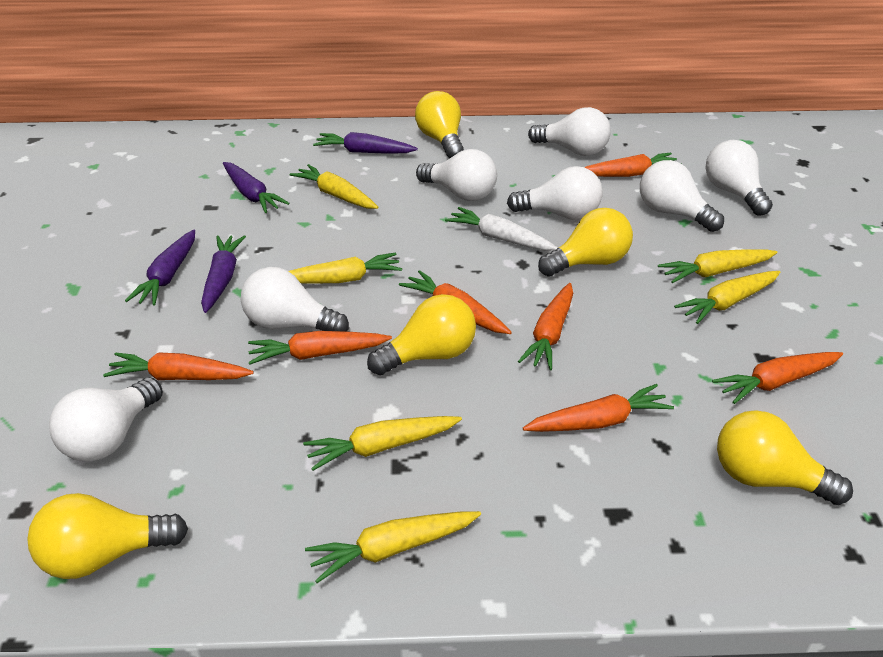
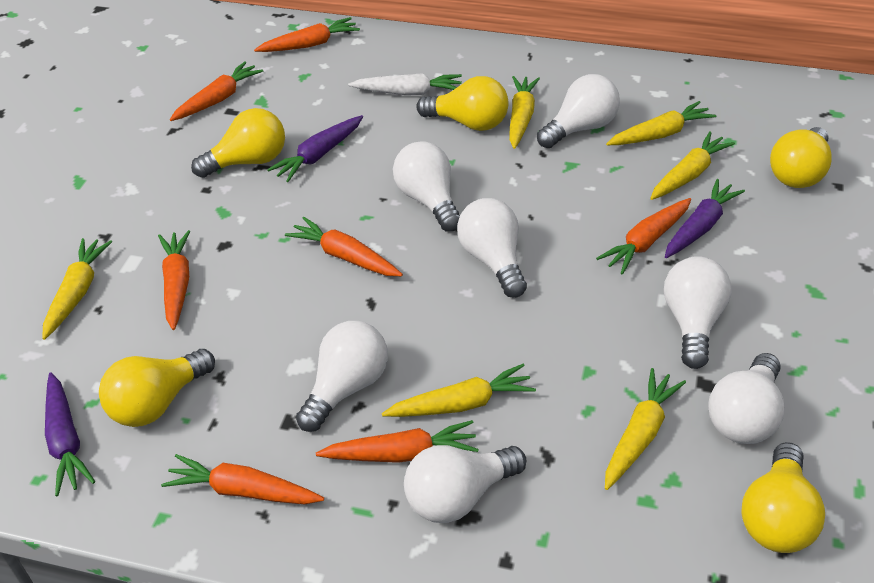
purple carrot: [125,229,195,306] [201,235,246,313] [223,162,289,213] [313,132,418,154] = 4 -> [45,372,95,496] [267,115,363,182] [665,179,745,258] = 3

